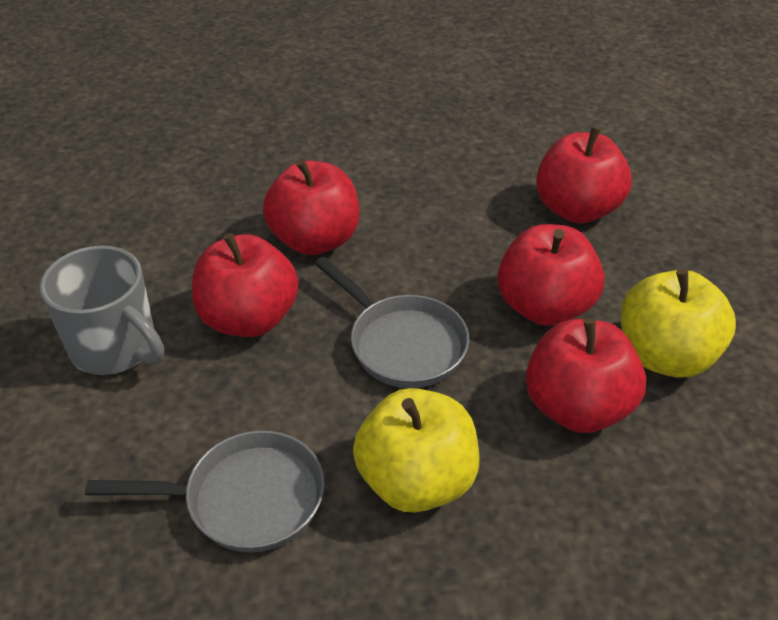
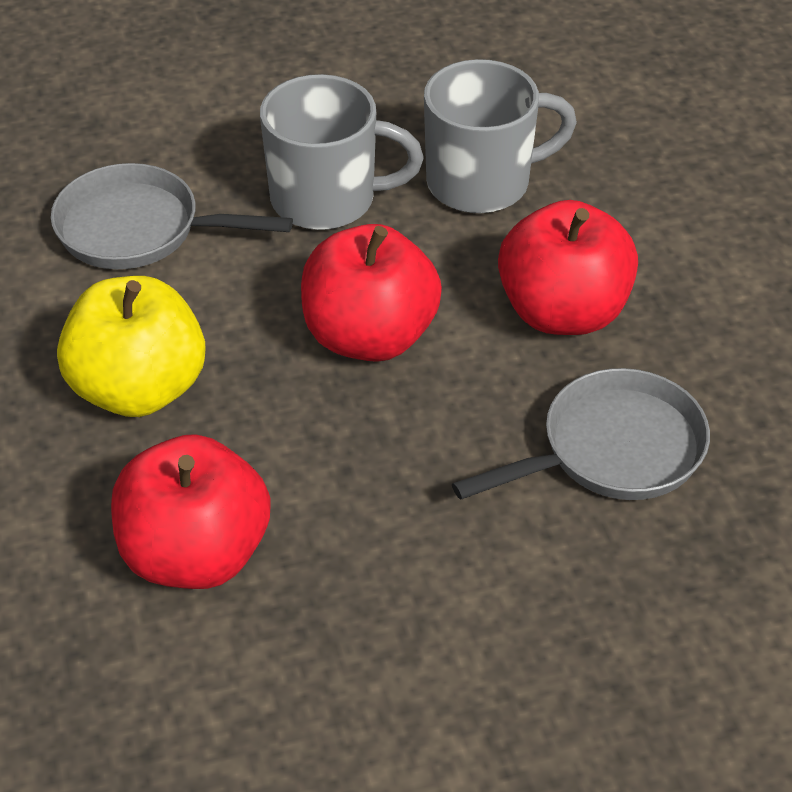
grey mug: [40,245,164,375] = 1 -> [260,74,423,230] [424,59,577,213] = 2
red apple: [192,233,299,337] [263,159,360,255] [497,224,605,326] [526,318,646,433] [536,126,632,224] = 5 -> [111,434,271,589] [301,224,442,362] [498,200,638,335] = 3
yellow apple: [353,388,479,513] [621,268,736,378] = 2 -> [57,276,206,417] = 1

